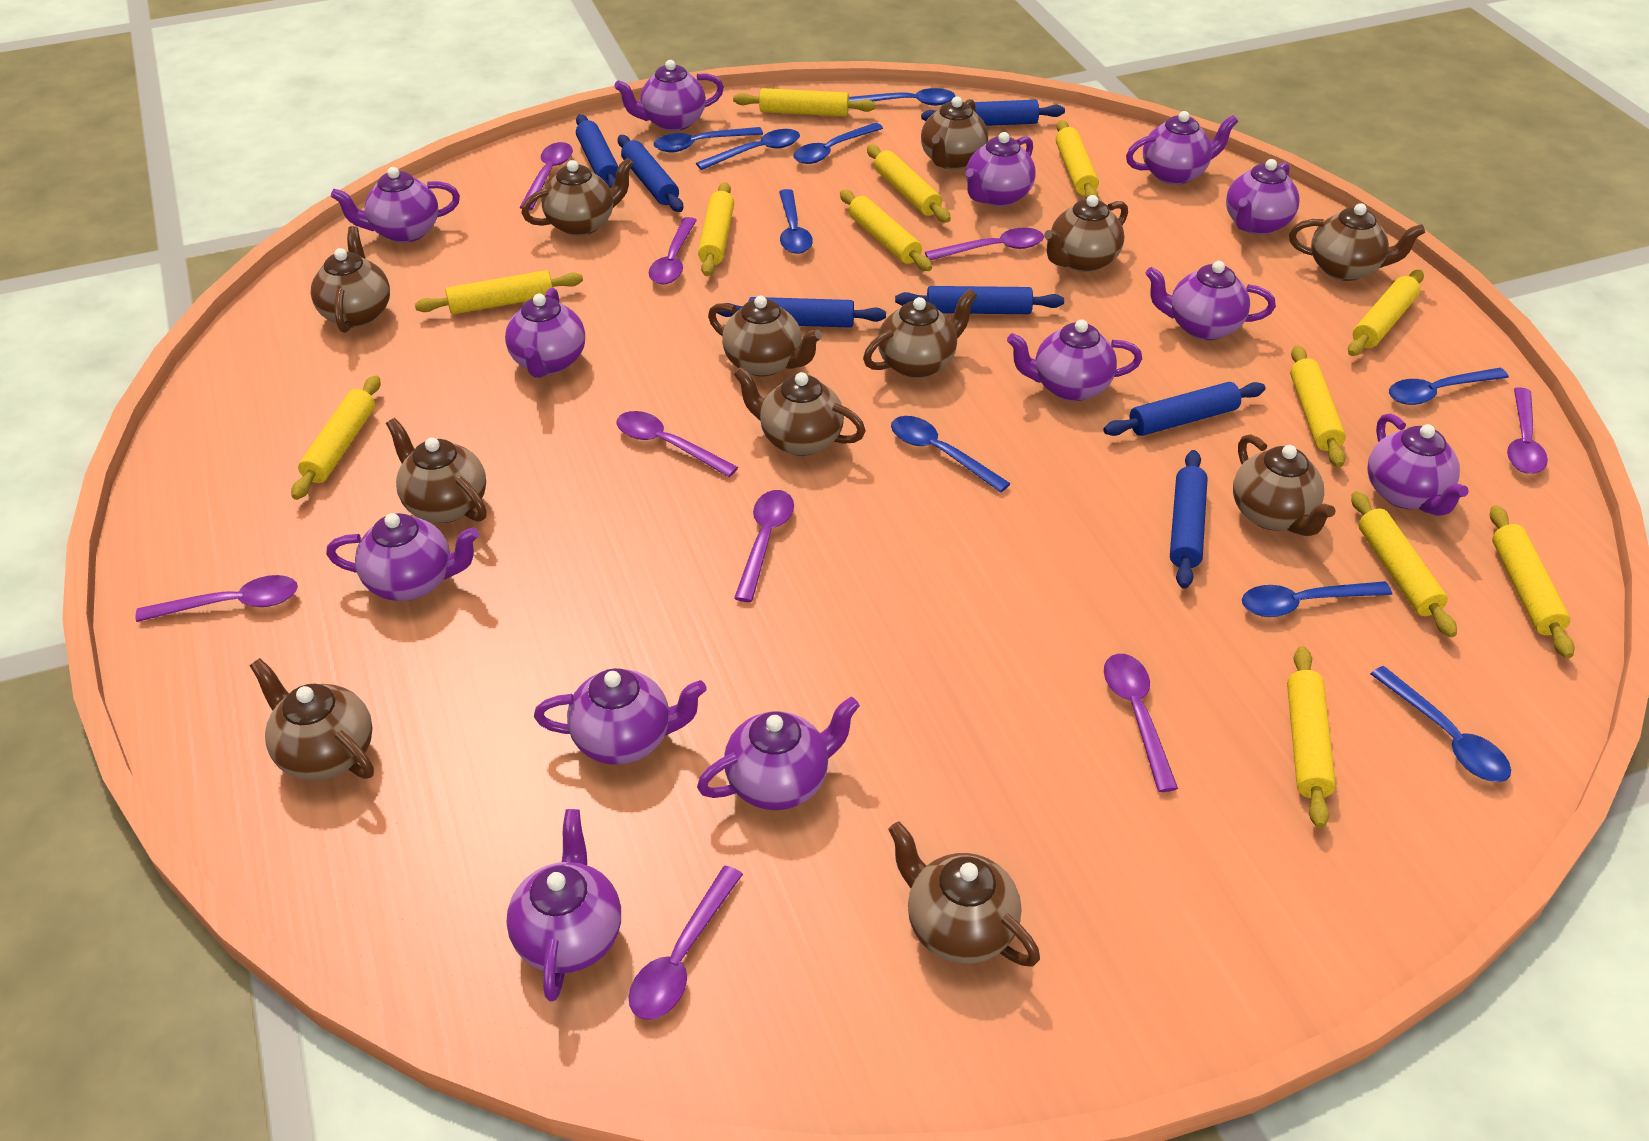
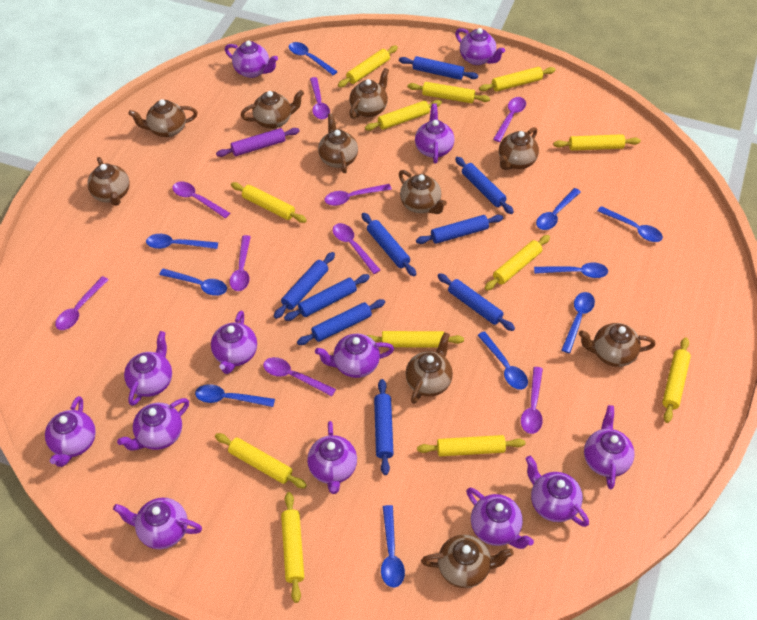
blue rolling pin: [576,114,619,188] [618,135,683,212] [717,297,886,328] [895,286,1064,314] [921,100,1065,126] [1103,382,1265,436] [1170,450,1208,589] = 7 -> [274,252,335,319] [284,274,370,321] [297,299,385,345] [361,213,416,276] [374,379,394,475] [399,56,478,80] [416,215,503,244] [438,273,515,331] [455,157,514,214] = 9
blue spoon: [654,127,763,152] [696,129,800,170] [779,189,813,254] [793,123,883,164] [849,88,955,106] [891,416,1011,493] [1242,581,1392,617] [1371,666,1511,782] [1389,368,1509,405] = 9 -> [146,234,218,249] [159,269,227,296] [195,384,275,407] [289,42,338,75] [381,505,405,588] [477,331,528,390] [534,262,608,278] [536,188,581,230] [561,292,595,353] [598,206,663,242] = 10
brown teapot: [250,658,374,781] [311,226,390,333] [386,418,487,523] [521,157,634,236] [708,296,822,376] [734,367,866,456] [863,289,977,378] [888,821,1040,967] [921,96,988,170] [1044,195,1128,272] [1233,434,1336,536] [1289,203,1425,281] = 12 -> [87,157,130,206] [128,99,197,137] [241,90,304,129] [318,114,358,173] [349,68,389,119] [399,170,447,214] [406,332,453,404] [421,535,514,588] [499,127,539,170] [579,323,656,367] = 10
purple rolling pin: none = 0 -> [216,128,300,157] = 1

